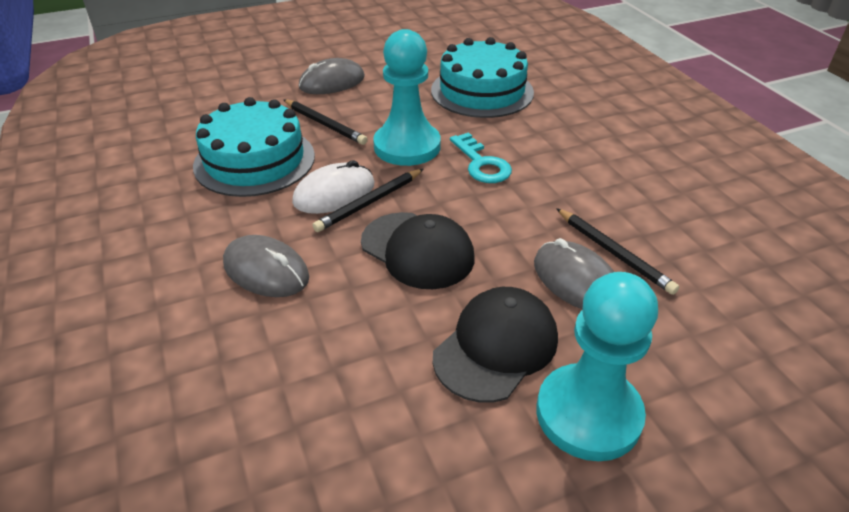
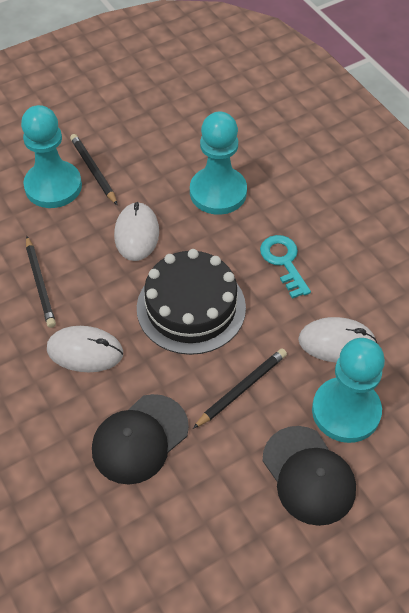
black cake: none = 0 -> [137,249,246,355] = 1
grey mouse: [223,235,309,297] [299,58,365,94] [534,238,614,309] = 3 -> none = 0
turquoise cake: [193,97,315,197] [431,37,534,118] = 2 -> none = 0
turquoise pawn: [373,29,441,166] [536,272,658,461] = 2 -> [21,105,82,208] [190,112,247,215] [312,338,385,443] = 3
white mouse: [292,160,374,214] = 1 -> [47,326,123,372] [114,202,159,261] [298,317,377,363] = 3

